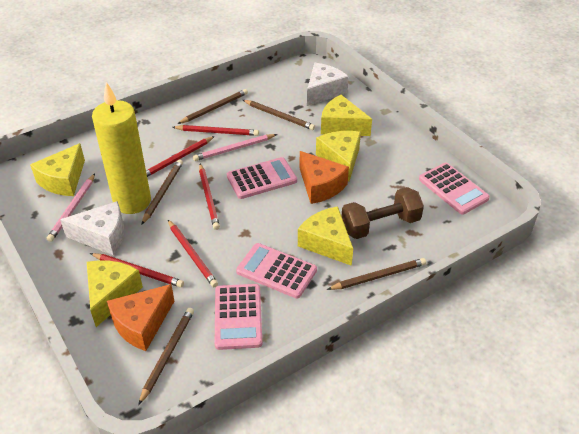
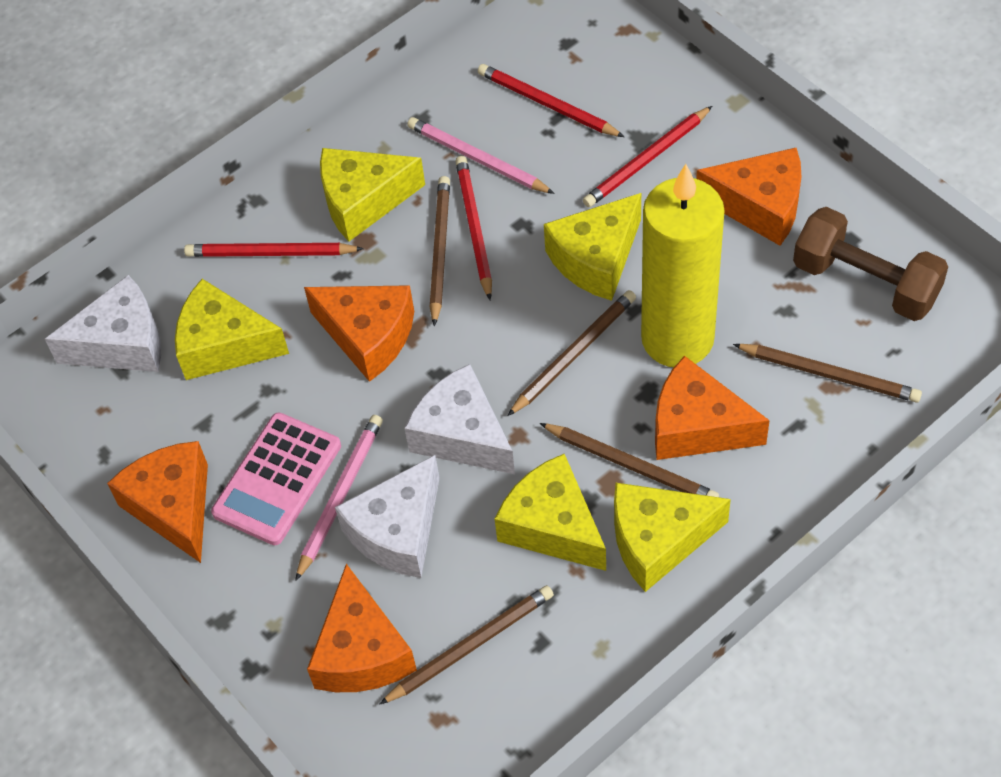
orange cheese: [107,284,174,351] [299,151,349,204] = 2 -> [107,441,208,563] [304,285,414,382] [307,564,417,692] [655,356,770,460] [696,148,802,246] = 5
pink calculator: [215,284,263,350] [227,157,297,199] [236,243,317,299] [419,163,490,215] = 4 -> [211,413,341,545] = 1
red pencil: [90,253,184,288] [146,136,215,177] [168,220,218,287] [173,125,259,136] [199,164,220,230] = 5 -> [184,243,364,257] [455,156,492,300] [478,64,624,137] [583,106,712,207] = 4
white cheese: [60,201,124,256] [307,63,349,106] = 2 -> [45,275,161,372] [335,455,440,578] [404,364,515,474] = 3

